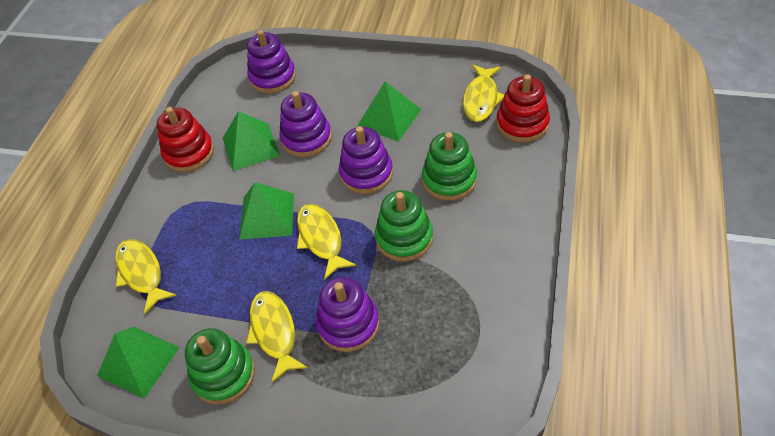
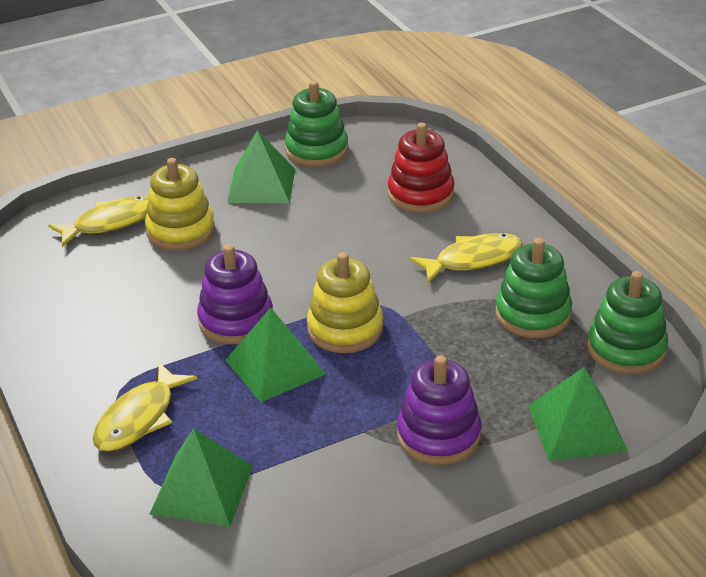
purple stacking toy: [247,30,296,94] [279,91,332,157] [316,277,379,352] [339,126,393,194] = 4 -> [197,244,273,344] [397,356,481,465] = 2
red stacking toy: [157,107,214,172] [496,74,550,143] = 2 -> [388,123,454,213] = 1
yellow fish: [115,239,176,314] [246,291,308,382] [297,204,356,280] [463,65,504,122] = 4 -> [48,196,149,247] [93,363,197,452] [410,233,523,283] = 3
yellow stacking toy: none = 0 -> [145,158,215,250] [307,252,383,353] = 2

